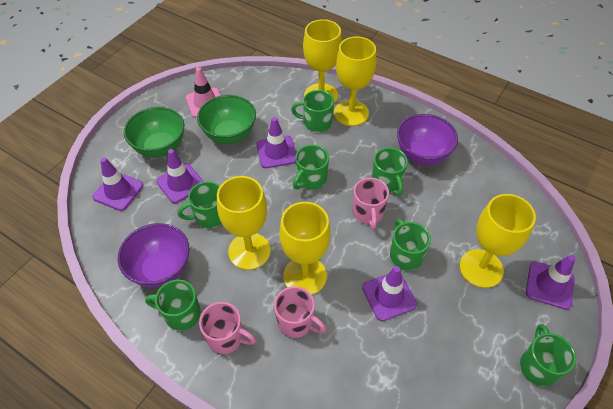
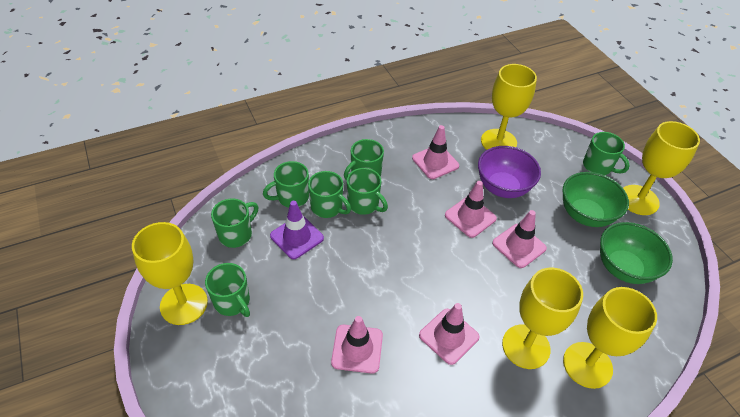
pink mug: [199,302,256,354] [274,286,326,338] [353,178,389,230] = 3 -> none = 0
pink traffic cone: [186,67,221,118] = 1 -> [331,316,383,374] [412,125,459,179] [419,303,480,365] [445,181,497,238] [492,210,547,268] = 5
purple bowl: [118,223,190,287] [397,114,458,165] = 2 -> [478,146,541,198] = 1
purple traffic cone: [92,157,143,211] [156,149,204,203] [256,117,296,168] [362,266,417,321] [526,255,575,310] = 5 -> [270,201,324,259] = 1

